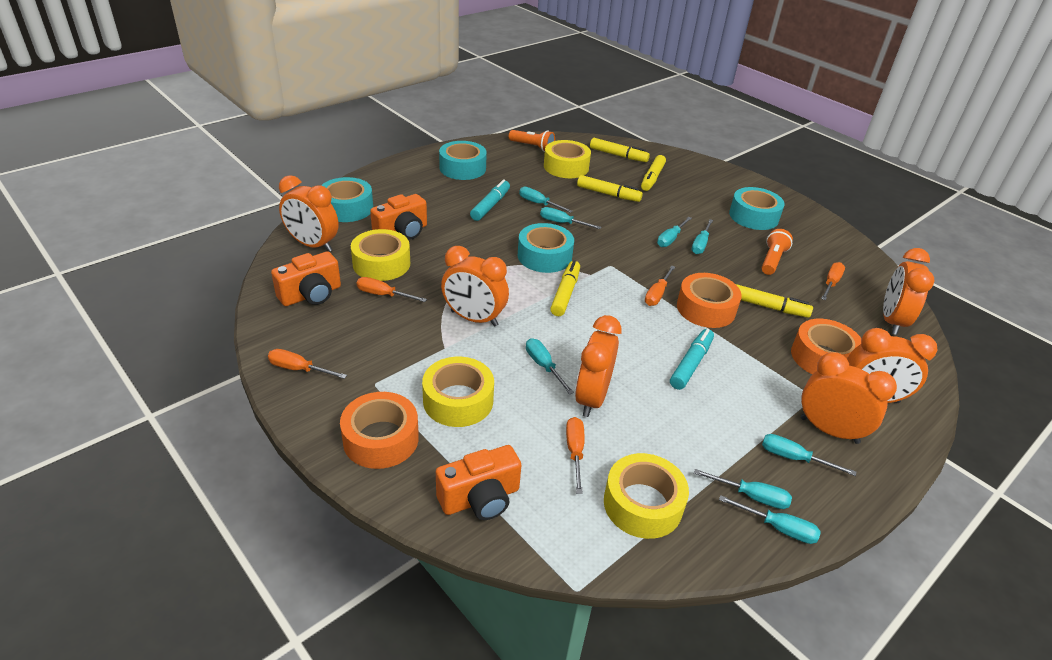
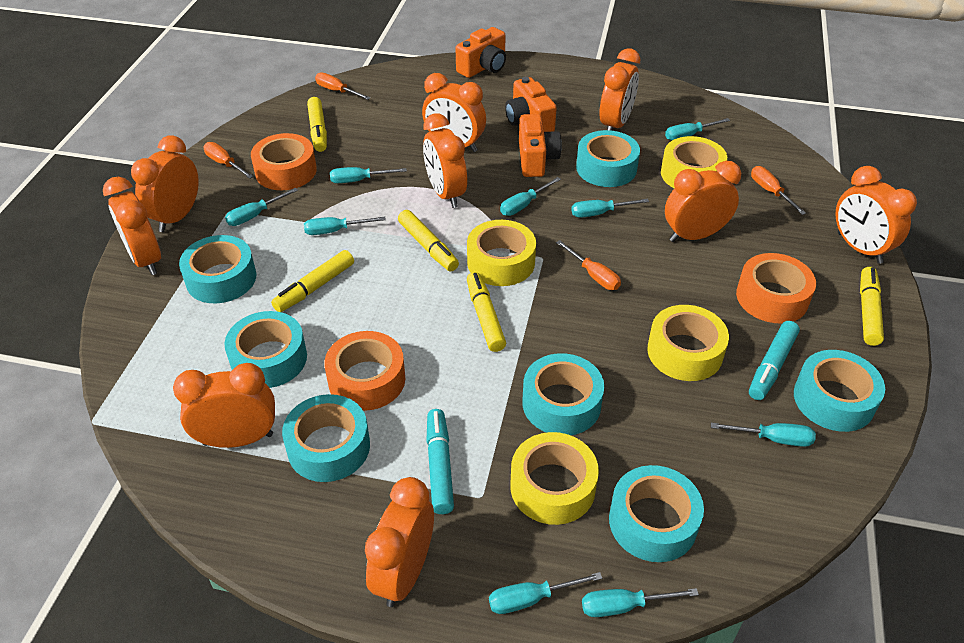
orange clock: [279,175,339,252] [441,246,509,327] [575,315,622,417] [801,352,897,444] [847,328,937,403] [883,248,935,335] = 6 -> [103,177,161,275] [131,135,199,232] [173,363,275,448] [365,477,434,607] [422,73,486,152] [423,113,467,208] [600,48,640,131] [665,161,741,242] [835,166,917,264] = 9
orange flashlight: [509,130,555,152] [761,229,793,275] = 2 -> none = 0
orange screwdriver: [268,349,347,379] [357,277,427,302] [566,417,585,494] [645,266,675,306] [821,262,845,300] = 5 -> [203,142,254,179] [315,72,370,100] [556,240,621,290] [751,166,806,215] = 4
turquoise screwdriver: [519,187,573,213] [526,338,574,394] [540,207,601,229] [657,217,692,247] [692,219,713,254] [694,469,792,509] [719,495,821,544] [762,434,856,476] = 8 -> [225,188,298,226] [304,217,386,235] [330,167,407,183] [489,572,602,614] [500,177,561,216] [571,198,649,218] [582,588,699,617] [665,118,730,140] [711,423,816,447] = 9
turquoise tape: [321,177,373,222] [439,141,487,180] [518,223,574,273] [729,187,785,230] = 4 -> [179,235,256,303] [224,311,307,388] [282,394,370,482] [522,353,604,435] [576,130,640,187] [609,465,704,562] [794,350,885,432] = 7

